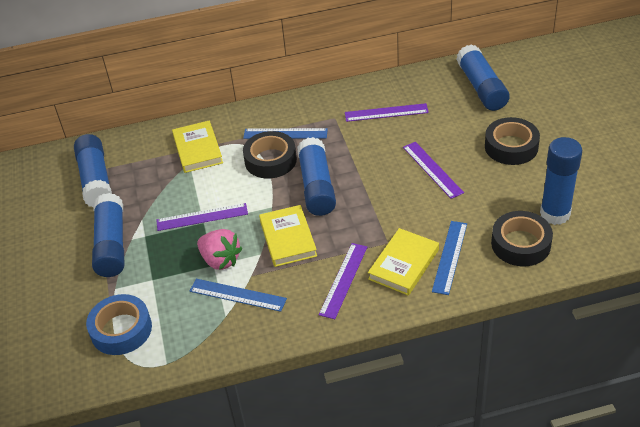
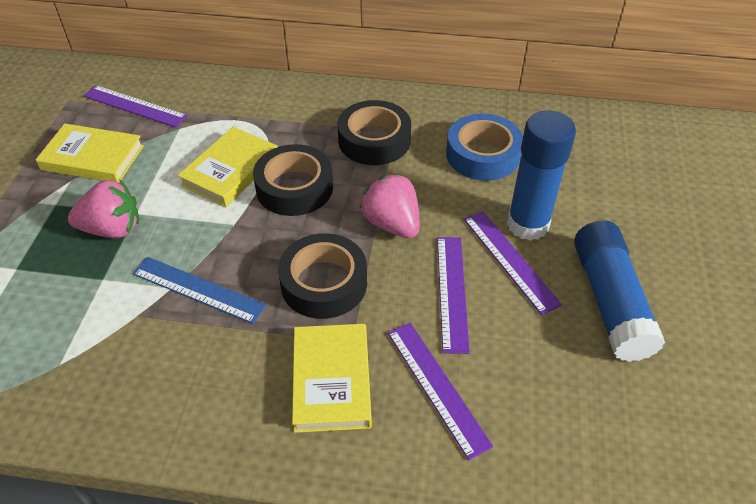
blue glue stick: [74,134,112,208] [92,193,124,277] [297,137,336,216] [456,44,510,111] [540,137,582,225] = 5 -> [507,111,576,241] [574,220,665,362] = 2
blue ruler: [190,279,287,312] [243,128,328,139] [432,221,467,295] = 3 -> [132,257,267,324] = 1
pink strawberry: [197,229,242,270] = 1 -> [68,180,139,238] [360,174,420,238] = 2

